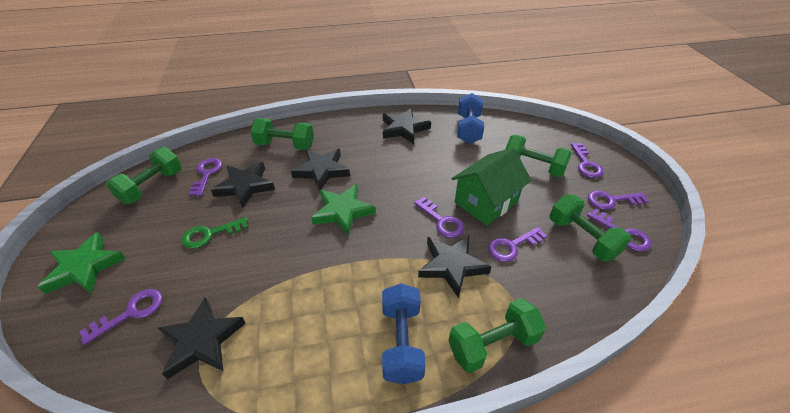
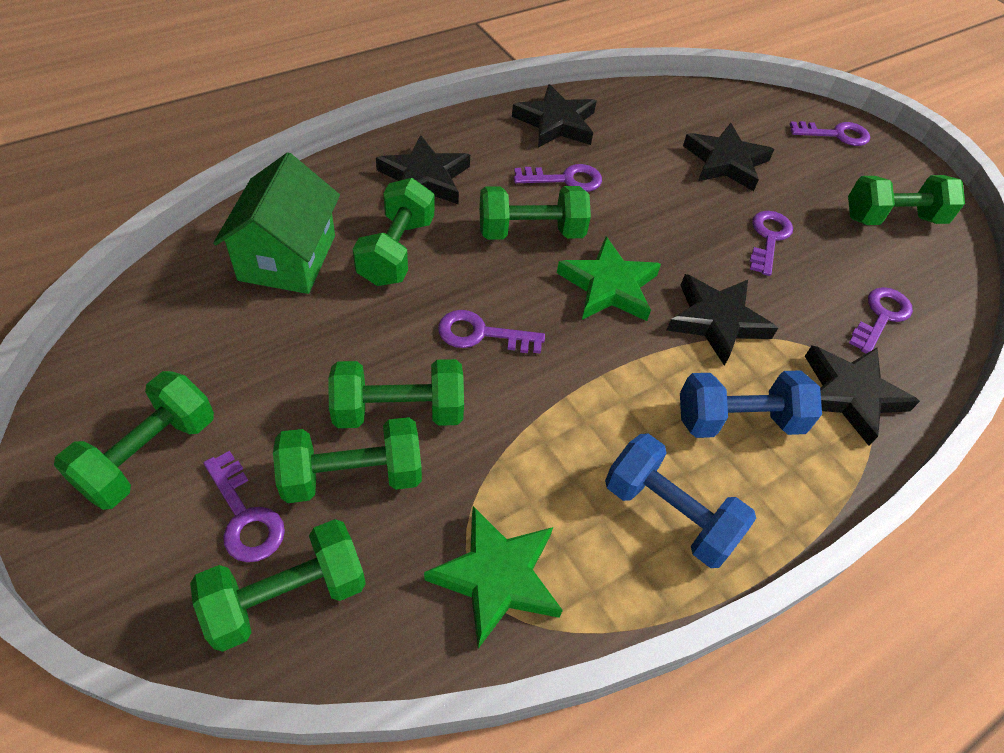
green dumbbell: [106,147,182,204] [250,118,314,150] [448,298,546,373] [505,135,572,177] [550,194,631,261] = 5 -> [54,371,214,510] [190,519,366,652] [273,417,422,503] [328,359,464,428] [353,178,434,286] [479,186,591,240] [848,175,965,225] = 7
green key: [182,217,248,249] = 1 -> none = 0
purple key: [79,289,162,345] [189,158,222,196] [414,197,464,238] [488,227,547,262] [571,143,604,178] [587,209,652,252] [588,190,649,210] = 7 -> [204,451,285,562] [438,310,545,354] [514,164,602,192] [750,211,793,276] [790,121,870,146] [849,287,913,354] = 6

